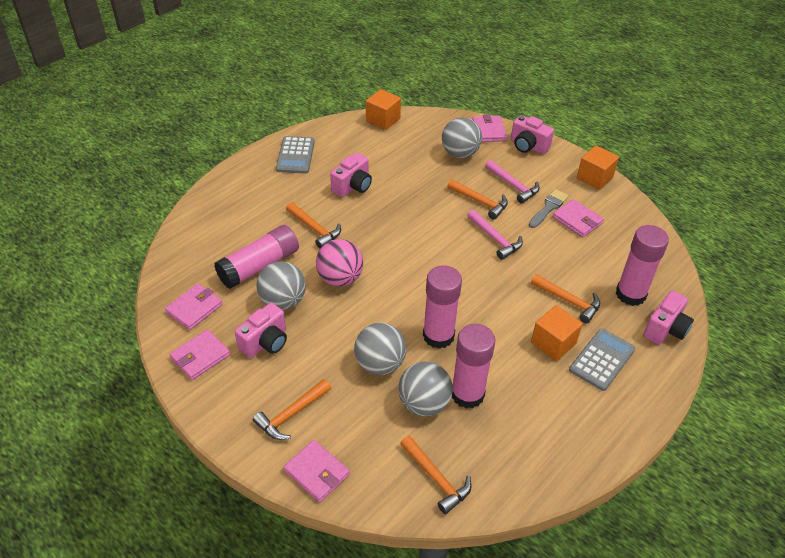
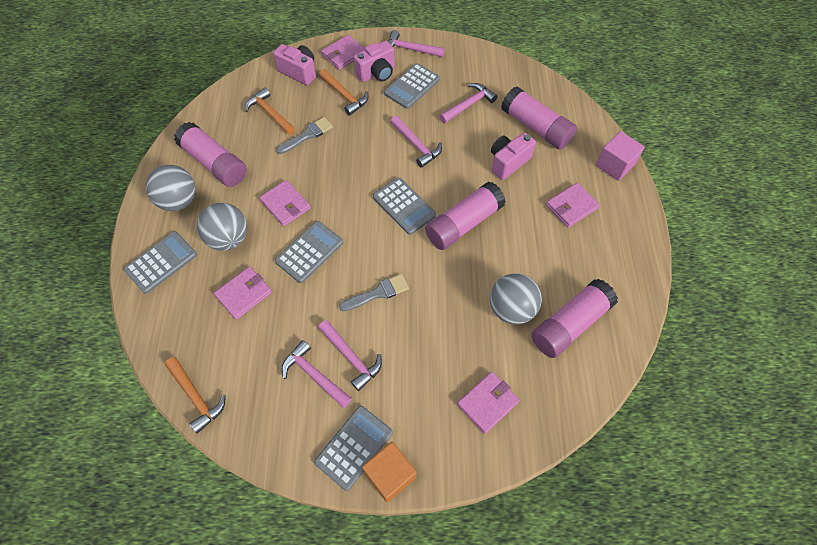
grey ball: [257,261,306,310] [354,323,406,375] [398,361,453,416] [442,117,482,158] = 4 -> [146,165,196,211] [197,203,247,251] [490,273,542,324] = 3
grey brush: [529,189,569,228] = 1 -> [276,117,333,154] [339,274,409,311] = 2
grey calculator: [276,136,315,174] [569,328,635,391] = 2 -> [124,232,197,294] [275,221,343,283] [314,406,393,491] [373,177,436,235] [384,63,440,109] = 5
orange cube: [366,89,401,130] [531,305,583,361] [577,145,619,190] = 3 -> [362,442,417,503] = 1
orange hammer: [253,379,331,440] [286,202,341,249] [400,436,472,514] [447,179,508,220] [531,274,600,323] = 5 -> [165,357,226,433] [245,88,295,135] [319,69,369,116] = 3
pink ball: [316,239,363,286] = 1 -> none = 0
pink camera: [235,303,287,358] [330,153,372,197] [511,115,554,154] [643,290,694,345] = 4 -> [273,44,316,85] [353,40,395,82] [491,133,536,180] = 3
pink cube: none = 0 -> [596,131,645,181] = 1
pink hammer: [467,209,523,260] [485,160,540,204] = 2 -> [282,340,352,408] [318,320,382,391] [388,30,445,57] [390,116,442,168] [439,83,498,123] = 5

